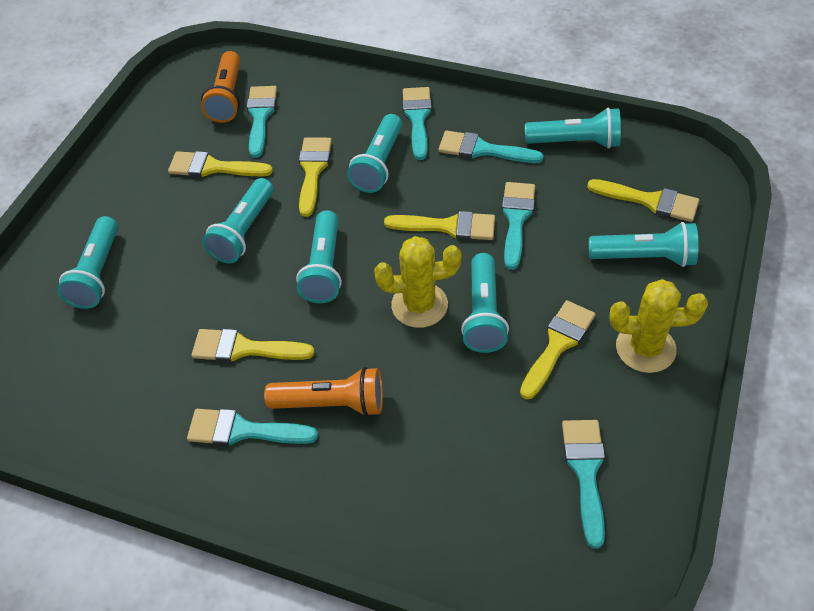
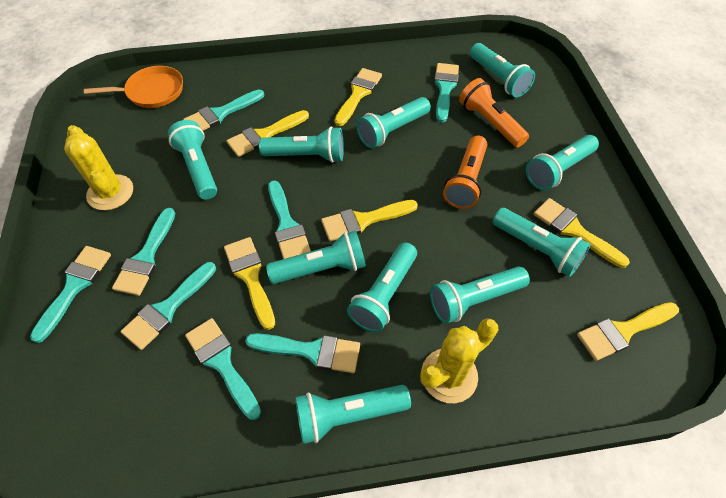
orange pan: none = 0 -> [84,66,183,108] = 1
turquoise brush: [187,409,318,446] [247,86,277,158] [403,87,432,160] [439,130,544,163] [502,182,535,270] [562,420,605,548] = 6 -> [30,246,111,343] [112,208,175,296] [121,262,216,350] [183,89,264,131] [185,318,261,420] [245,333,360,373] [268,180,311,259] [434,63,459,123] = 8
turquoise flashlight: [57,216,118,309] [202,178,274,263] [296,210,342,303] [347,114,402,193] [461,253,509,353] [525,108,621,149] [589,222,699,267] = 7 -> [168,120,217,199] [259,127,344,163] [266,231,366,284] [295,385,411,444] [347,242,417,332] [357,97,431,148] [430,266,530,324] [470,43,535,97] [493,208,591,277] [526,135,599,190] = 10

